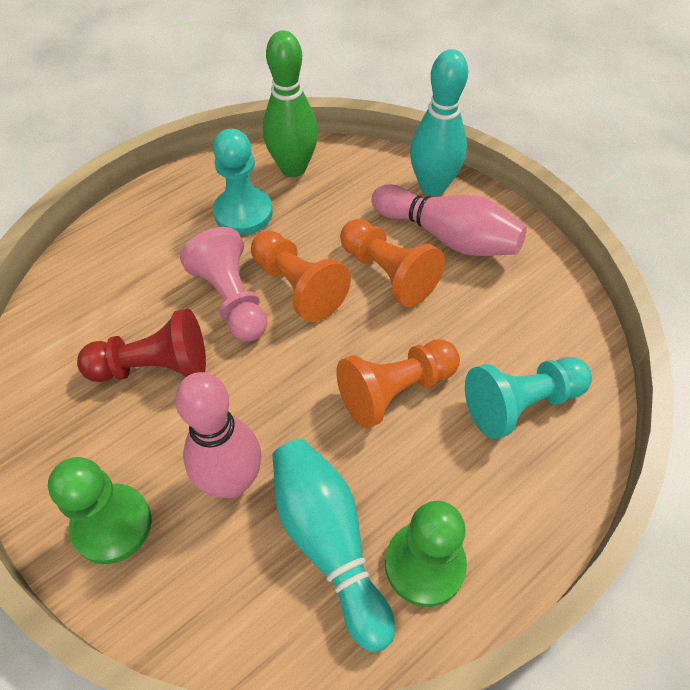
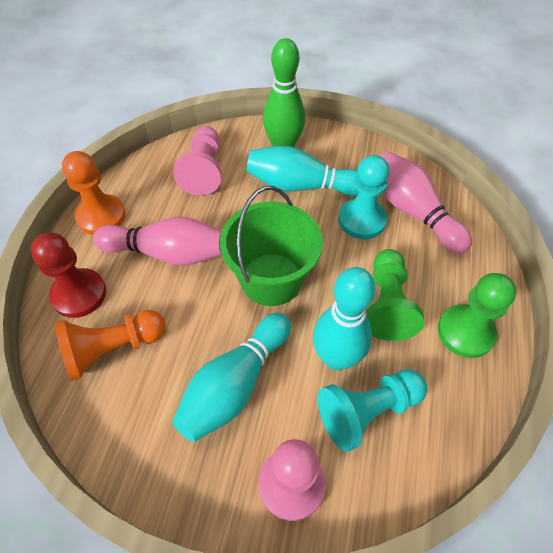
green bucket: none = 0 -> [220,186,323,306] = 1
orange pawn: [251,231,351,322] [336,339,460,428] [340,219,445,307] = 3 -> [54,310,166,381] [62,151,126,235] = 2
pink pawn: [180,227,267,341] = 1 -> [173,126,222,195] [259,439,326,521] = 2
turquoise bowling pin: [272,439,395,652] [410,49,468,196] = 2 -> [172,313,291,442] [246,146,359,196] [313,267,376,370] = 3

